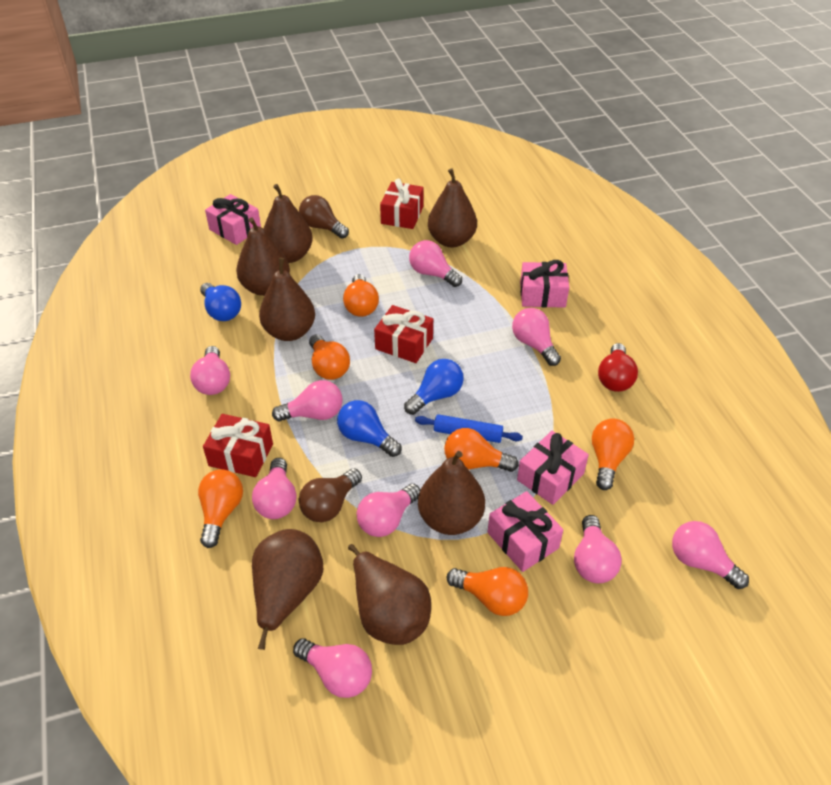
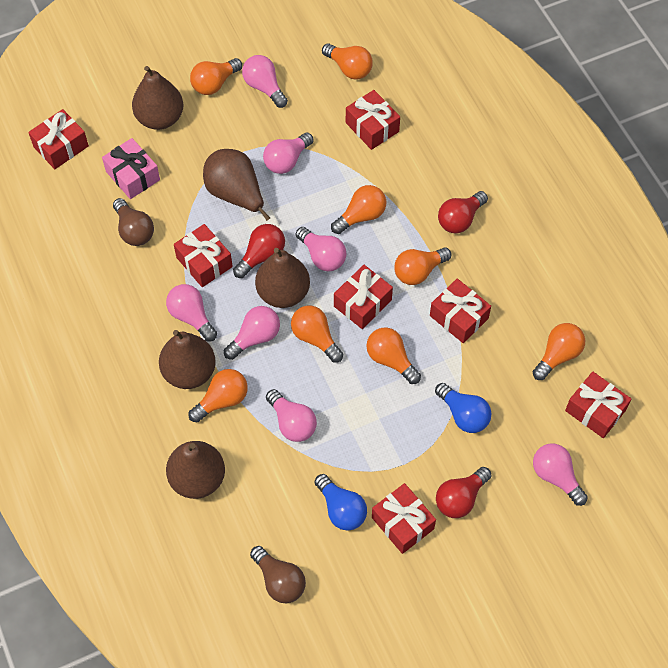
blue light bulb: [200,283,241,321] [337,400,402,457] [404,359,464,415] = 3 -> [315,474,367,531] [435,383,491,433] = 2
blue rolling pin: [415,414,523,443] = 1 -> none = 0
brown pear: [236,217,290,296] [252,529,323,650] [259,258,315,341] [263,184,313,263] [348,544,431,645] [418,451,485,535] [428,169,477,247] = 7 -> [132,66,183,130] [159,330,216,389] [166,441,225,499] [203,149,270,221] [255,248,310,308] = 5
orange light bulb: [198,470,243,548] [309,334,350,380] [343,274,379,317] [444,428,519,472] [447,567,528,616] [592,418,634,490] = 6 -> [189,369,248,422] [190,58,242,95] [291,305,343,363] [322,43,373,79] [331,185,386,234] [366,327,421,384] [394,247,451,285] [533,323,585,380] = 8
pink gift: [205,194,261,245] [487,491,563,572] [517,431,589,505] [520,260,569,308] = 4 -> [102,138,160,199] = 1
pink light bulb: [190,346,230,395] [252,458,297,519] [272,380,343,422] [293,638,372,698] [356,484,420,537] [409,240,462,287] [512,308,561,366] [574,515,622,583] [672,521,749,589] = 9 -> [166,284,217,341] [224,306,280,360] [242,55,288,108] [263,133,314,174] [266,389,317,442] [296,227,347,271] [533,443,588,506] = 7
red gift: [203,414,273,477] [374,305,433,363] [380,179,424,229] = 3 -> [28,109,89,169] [174,224,233,287] [334,265,393,329] [346,90,400,150] [372,483,436,554] [430,279,491,343] [565,372,631,438] = 7
red light bulb: [598,343,638,392] = 1 -> [233,224,285,278] [436,467,492,518] [438,191,488,233] = 3

